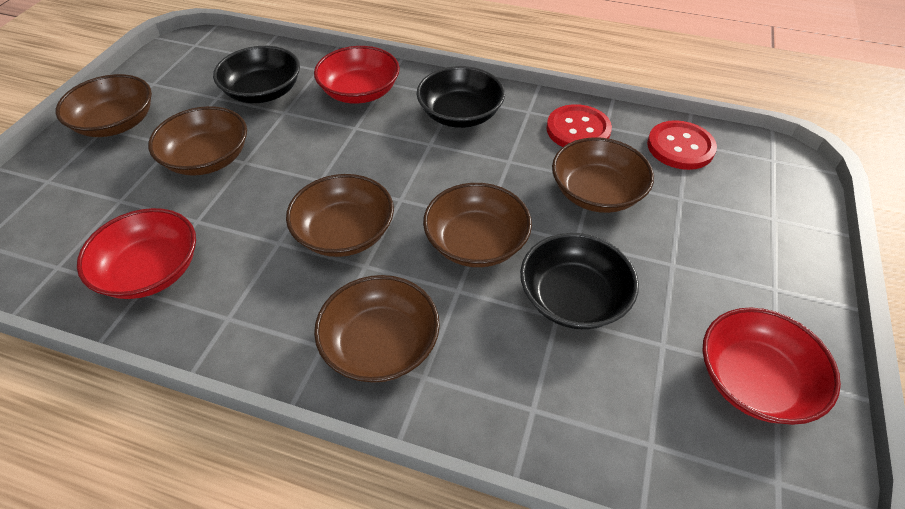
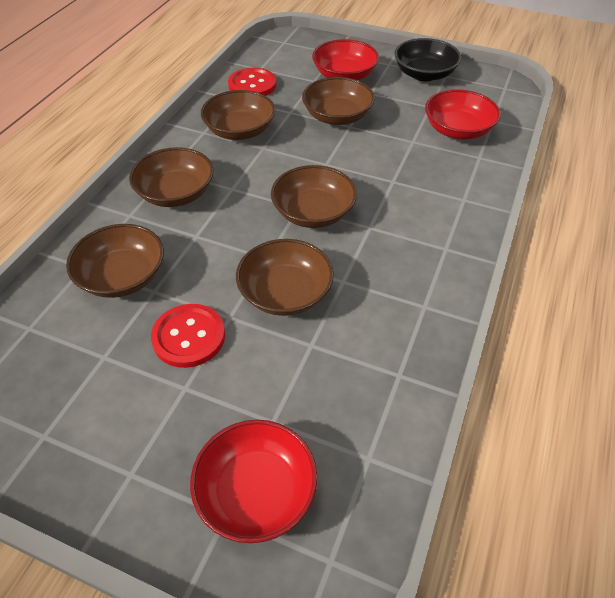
black bowl: [213,46,300,103] [416,66,505,128] [520,233,639,330] = 3 -> [394,38,462,81] = 1

